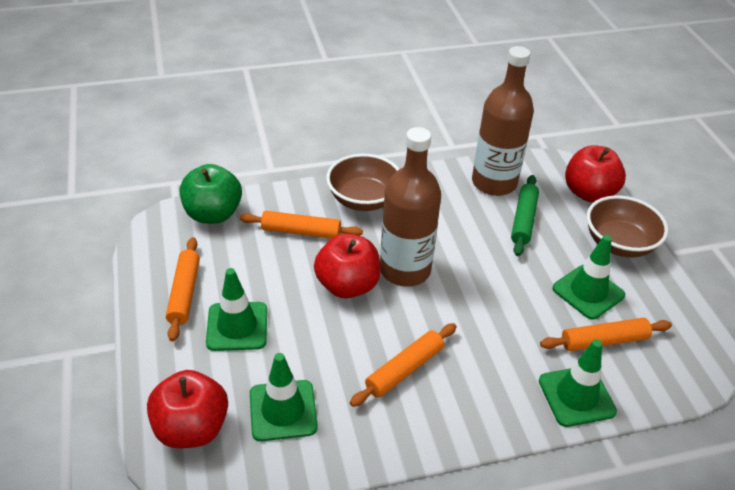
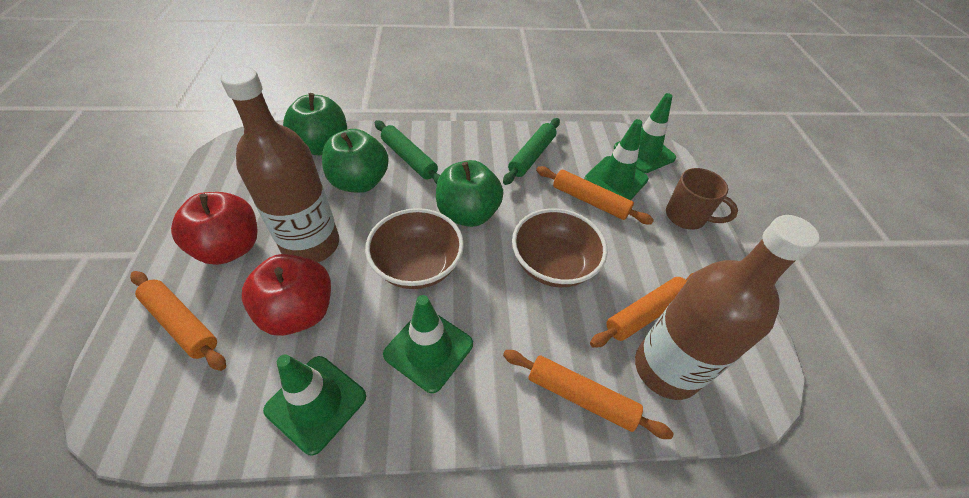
brown mug: none = 0 -> [666,168,738,230] = 1
green apple: [180,164,242,224] = 1 -> [283,93,347,155] [322,129,389,193] [436,160,503,227] = 3
green rolling pin: [511,175,539,256] = 1 -> [375,120,440,184] [503,118,560,185] = 2
red apple: [147,370,228,448] [314,233,381,298] [565,145,626,202] = 3 -> [171,192,258,265] [242,254,331,336] = 2

